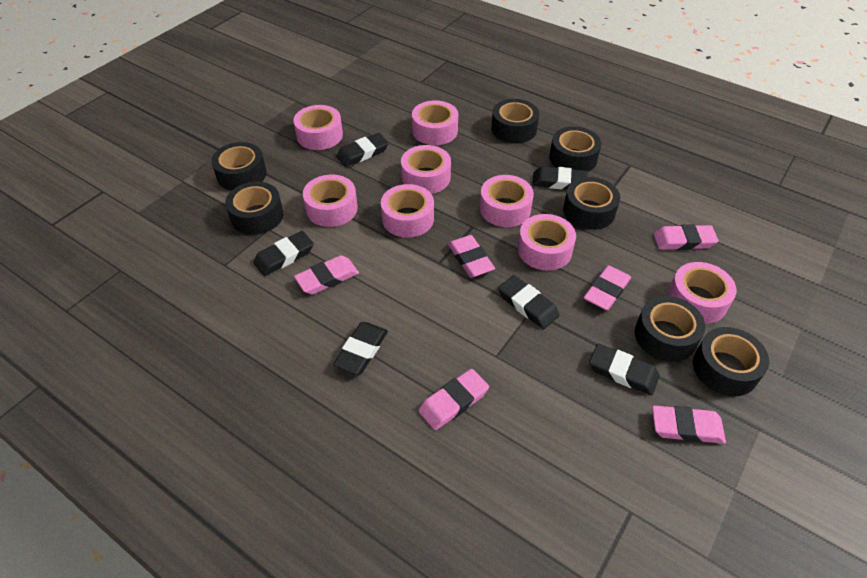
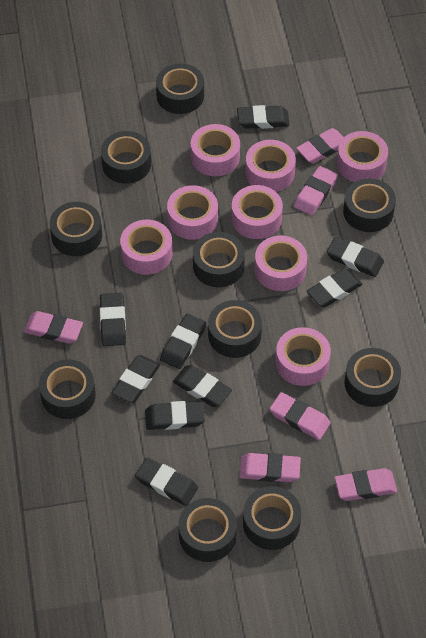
black eraser: [253,231,314,276] [333,322,388,375] [336,133,389,167] [498,275,560,329] [532,166,587,189] [589,344,660,395] = 6 -> [100,293,126,346] [111,355,160,403] [135,458,198,506] [145,401,205,430] [160,314,206,369] [173,365,232,407] [237,105,290,129] [307,268,362,308] [327,237,384,277] = 9
black tape: [211,142,267,191] [225,182,283,235] [491,99,539,143] [549,126,601,172] [563,177,620,230] [635,296,706,362] [693,327,769,396] = 7 -> [39,360,96,419] [50,202,102,256] [101,131,151,184] [156,64,204,114] [178,498,237,562] [193,232,245,287] [208,300,262,358] [243,486,301,550] [343,178,396,232] [344,348,401,407] = 10

